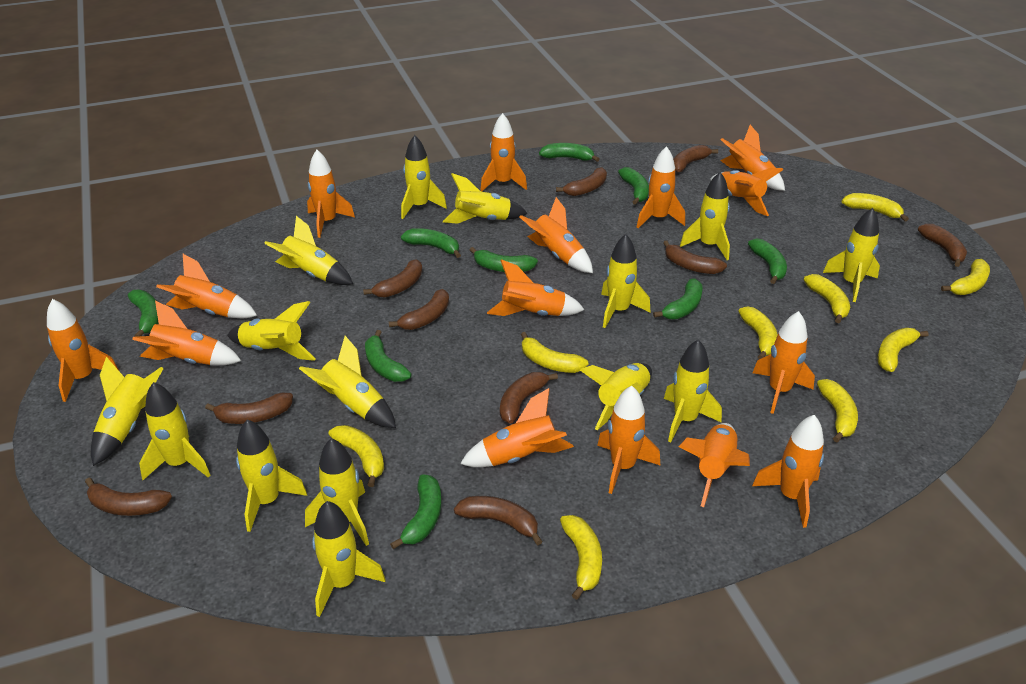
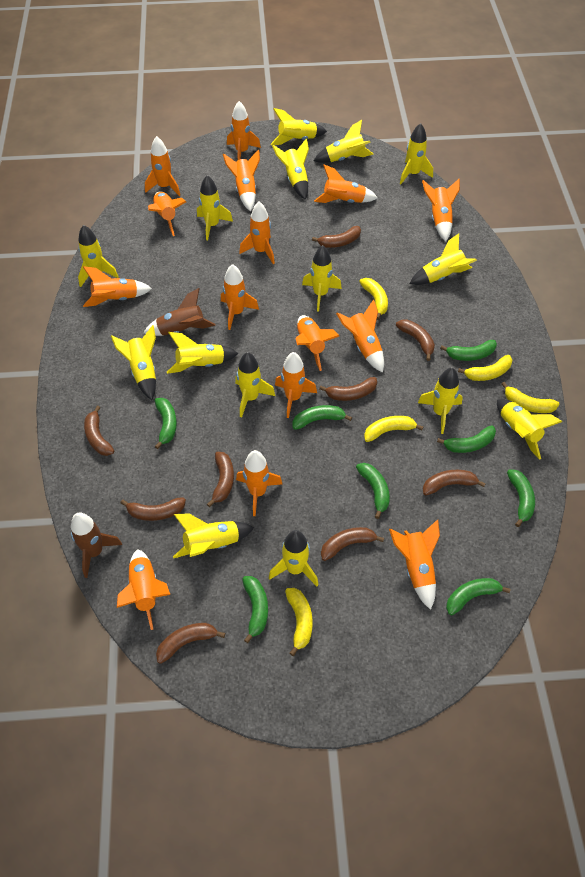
brown banana: [85,478,172,516] [205,393,293,424] [363,259,422,298] [389,289,449,330] [454,496,543,545] [500,372,558,424] [556,167,607,196] [663,240,727,274] [673,145,718,173] [918,224,967,267] = 10 -> [84,406,114,456] [120,497,186,521] [156,623,225,664] [207,452,234,507] [312,226,361,248] [319,377,377,401] [321,527,384,561] [396,320,435,361] [423,470,486,495] = 9
brown rocket: none = 0 -> [71,513,122,578] [144,288,215,336] = 2
green banana: [128,290,159,337] [365,330,411,382] [390,474,441,549] [401,228,461,258] [470,247,538,272] [539,143,599,162] [618,167,649,205] [653,279,703,319] [748,239,787,284] = 9 -> [155,398,177,449] [242,576,268,643] [293,405,352,430] [356,463,390,519] [437,425,496,453] [440,340,497,361] [446,578,511,615] [507,470,535,527] = 8
yellow banana: [329,425,384,487] [521,332,589,373] [560,515,602,600] [738,306,778,359] [804,274,850,323] [817,379,858,442] [842,193,909,221] [878,328,928,372] [941,259,990,295] = 9 -> [285,588,313,656] [359,278,388,319] [364,416,423,442] [458,355,513,381] [502,382,559,413] = 5

